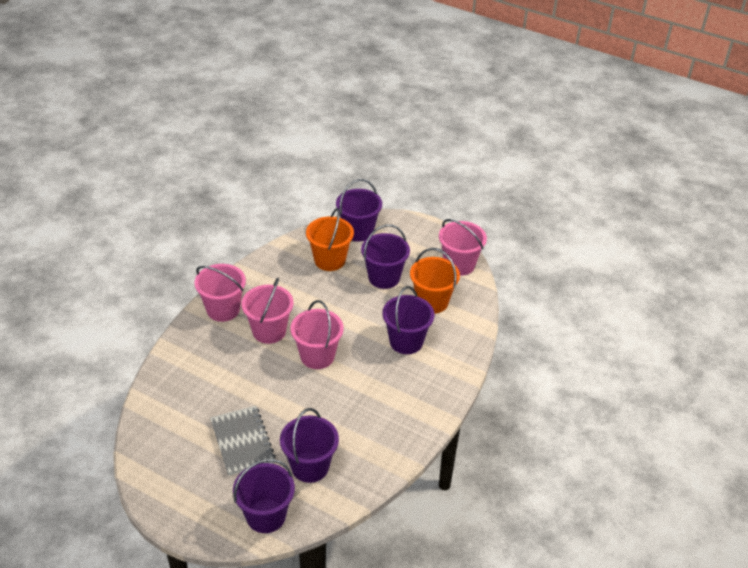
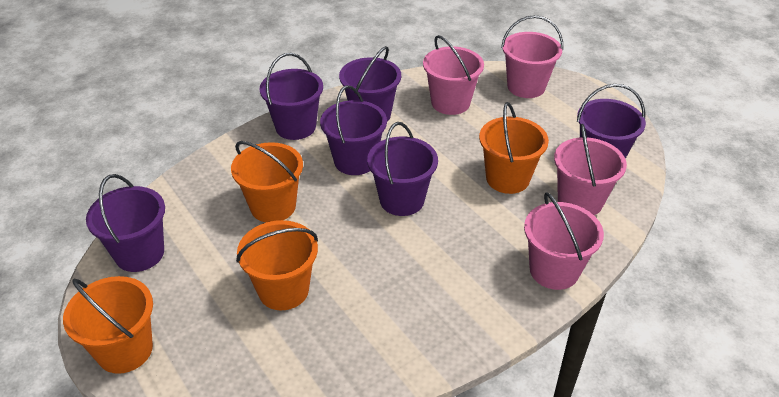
grey notebook: [210,406,276,476] = 1 -> none = 0
orange bucket: [306,208,354,271] [410,248,460,314] = 2 -> [63,276,153,374] [231,141,303,222] [236,220,318,310] [479,102,549,194] = 4
purple bucket: [233,459,295,533] [280,408,339,483] [336,179,382,242] [361,224,410,289] [382,286,435,354] = 5 -> [86,174,165,272] [260,53,323,140] [320,85,387,175] [339,46,401,122] [367,122,438,216] [577,84,646,159] = 6

